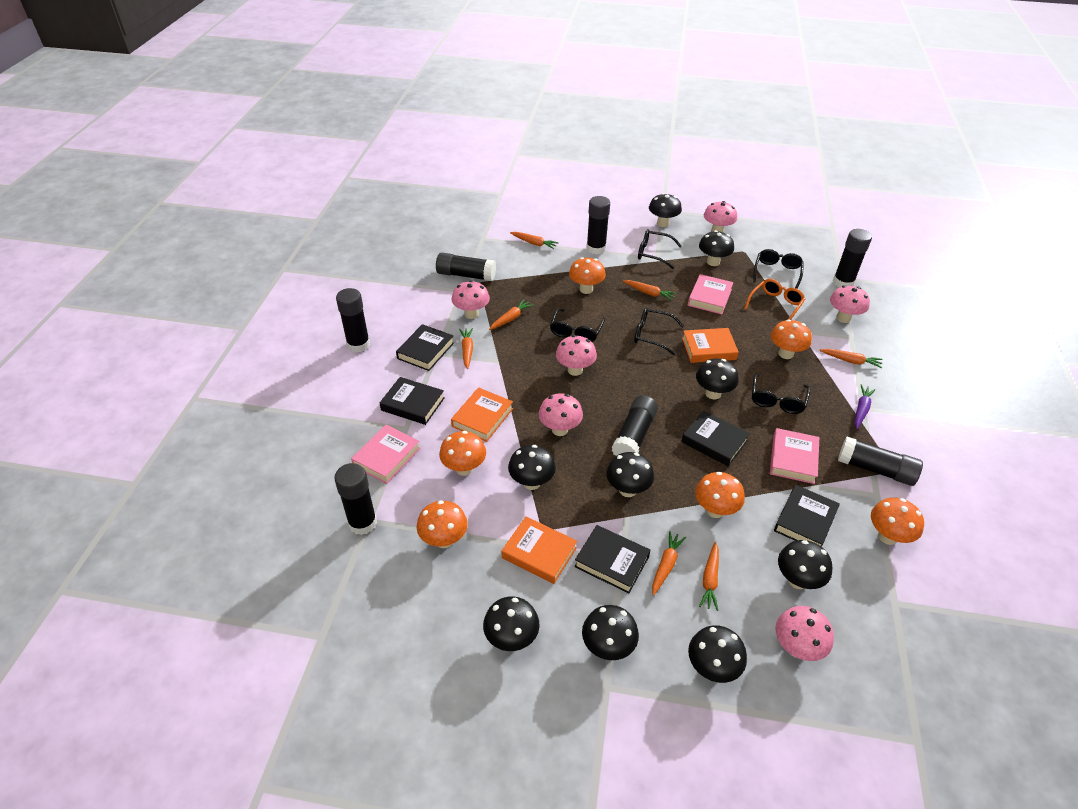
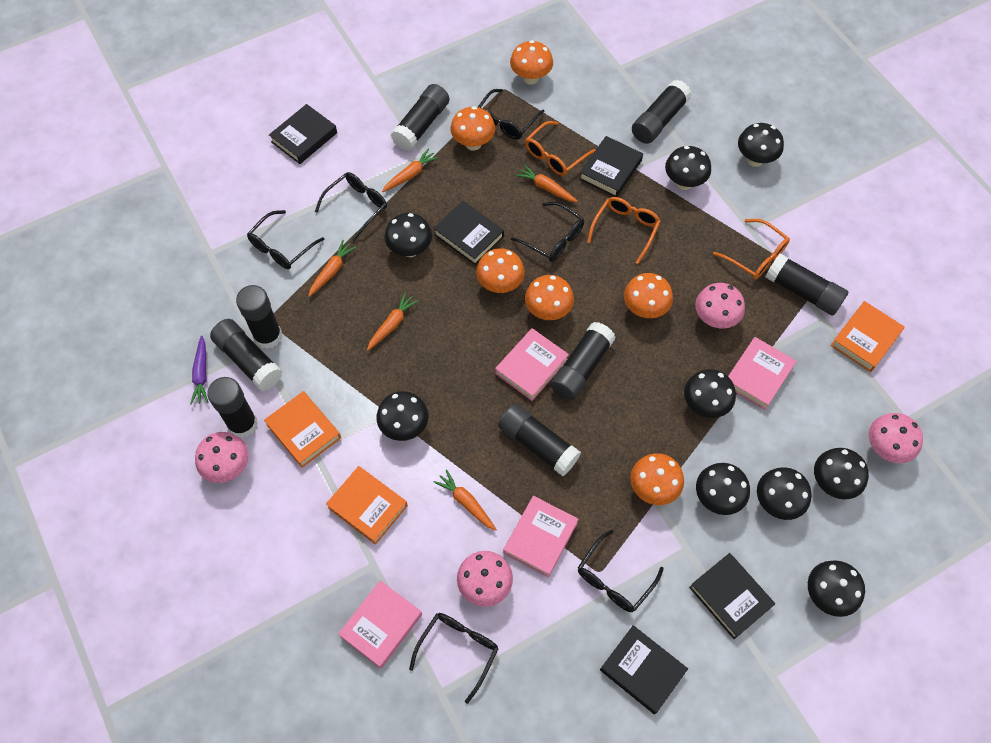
black glasses: [550,308,605,342] [634,308,684,355] [638,229,682,269] [752,373,810,414] [753,249,804,289] = 5 -> [247,210,324,269] [315,172,387,241] [409,613,498,704] [478,89,544,140] [511,202,584,262] [578,530,664,612] = 6
black glue stick: [334,463,377,535] [336,288,370,353] [436,253,496,281] [586,196,610,254] [612,395,658,456] [833,229,872,287] [838,437,923,486] = 7 -> [207,377,258,438] [210,319,282,391] [236,285,282,349] [391,84,449,151] [498,404,581,476] [551,322,616,400] [632,80,691,144] [765,253,848,315] = 8
orange carrot: [459,328,473,369] [489,300,533,330] [510,232,559,249] [623,280,676,301] [652,531,686,596] [699,542,719,611] [819,349,882,368] = 7 -> [308,240,356,297] [367,293,419,351] [382,149,439,192] [434,469,497,531] [515,165,578,202] = 5
orange glasses: [744,279,805,320] = 1 -> [525,121,595,176] [587,197,661,264] [713,219,790,279] = 3
pink book: [351,425,421,484] [688,274,734,314] [770,428,819,484] = 3 -> [338,580,422,669] [495,328,569,401] [503,496,578,577] [728,337,797,410] = 4
pink mushroom: [452,280,490,319] [539,393,583,436] [556,335,597,376] [704,201,737,233] [775,606,834,661] [830,285,870,323] = 6 -> [195,432,249,483] [457,551,513,607] [695,283,745,328] [869,413,923,463] = 4

